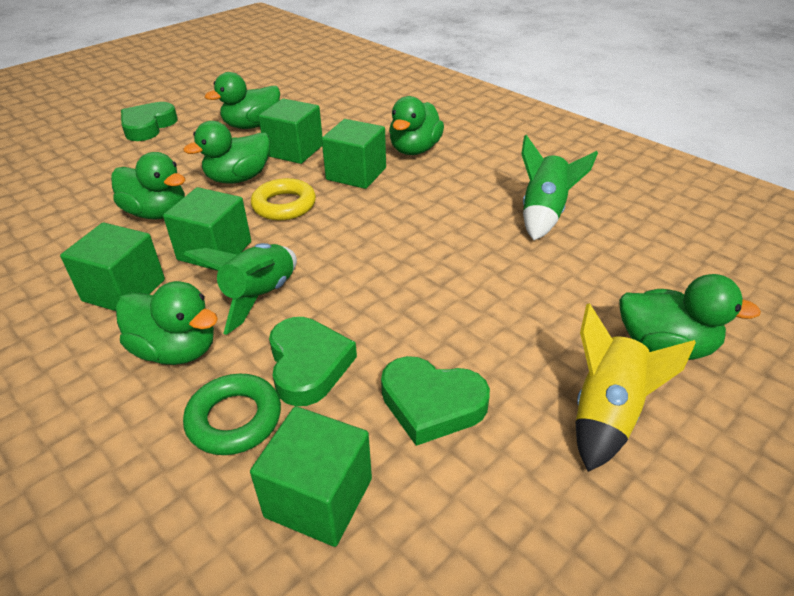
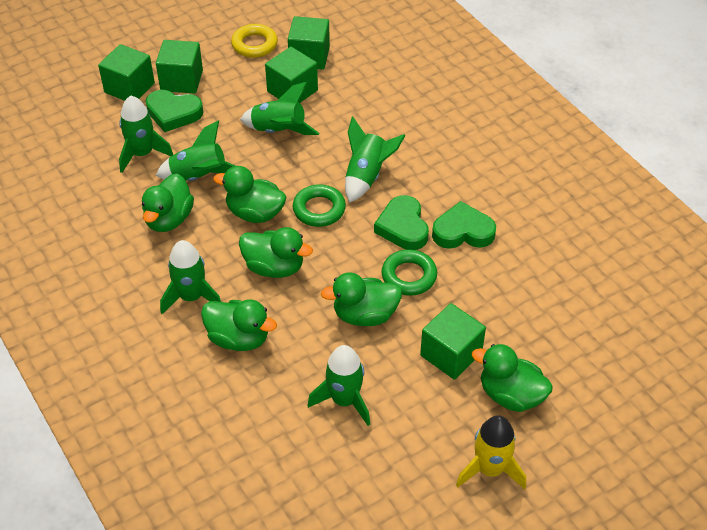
green ring: [183,374,281,455] = 1 -> [293,184,346,227] [381,249,437,296] = 2
green rocket: [184,243,297,335] [521,135,598,240] = 2 -> [119,96,173,173] [156,120,235,181] [160,240,221,314] [240,82,319,135] [307,345,370,426] [345,117,405,203] = 6

